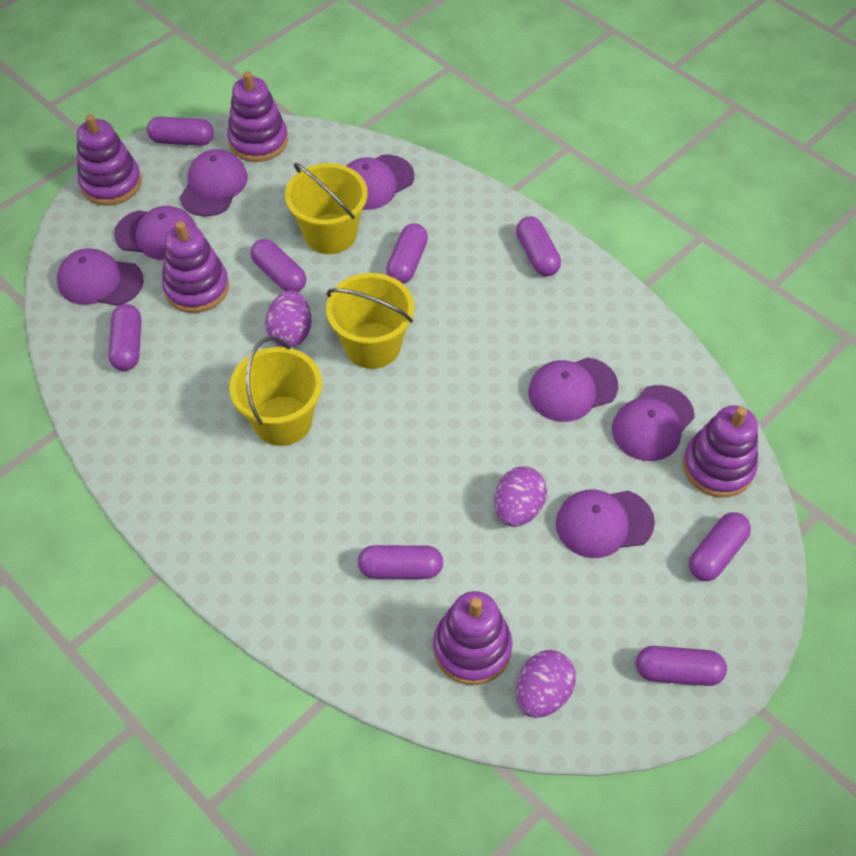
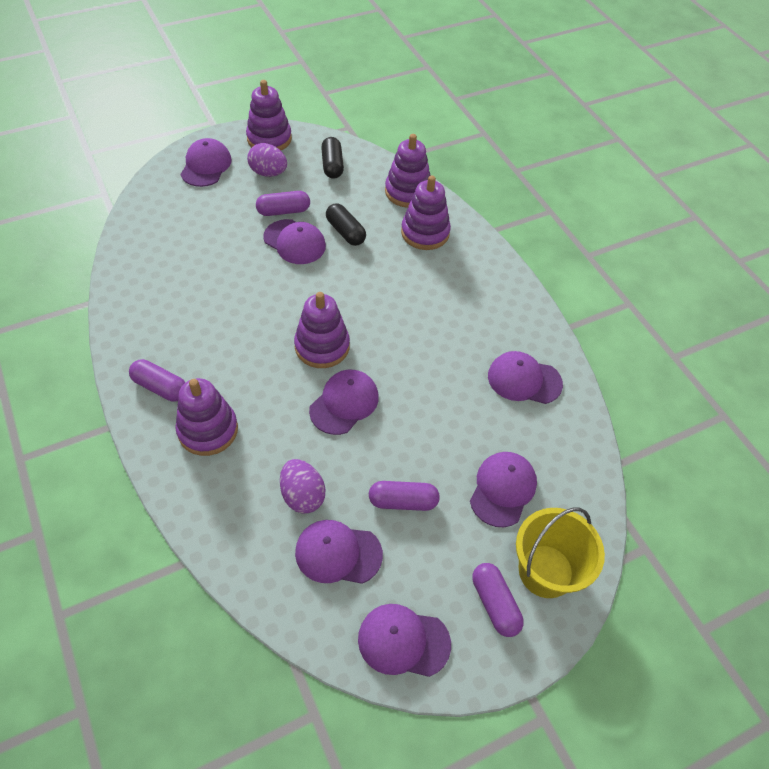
black capsule: none = 0 -> [321,137,344,179] [326,203,366,246] = 2
purple capsule: [108,304,141,371] [147,117,214,146] [250,239,306,292] [358,545,443,579] [386,223,428,284] [516,216,561,276] [636,646,727,686] [689,512,751,581] = 8 -> [129,359,185,402] [256,191,310,216] [369,481,440,511] [472,563,524,637] = 4
purple egg: [265,290,312,347] [495,466,547,527] [516,650,576,718] = 3 -> [247,143,287,177] [280,459,326,514] = 2
yellow bucket: [229,337,322,446] [285,163,368,254] [326,273,414,369] = 3 -> [516,507,605,598] = 1

